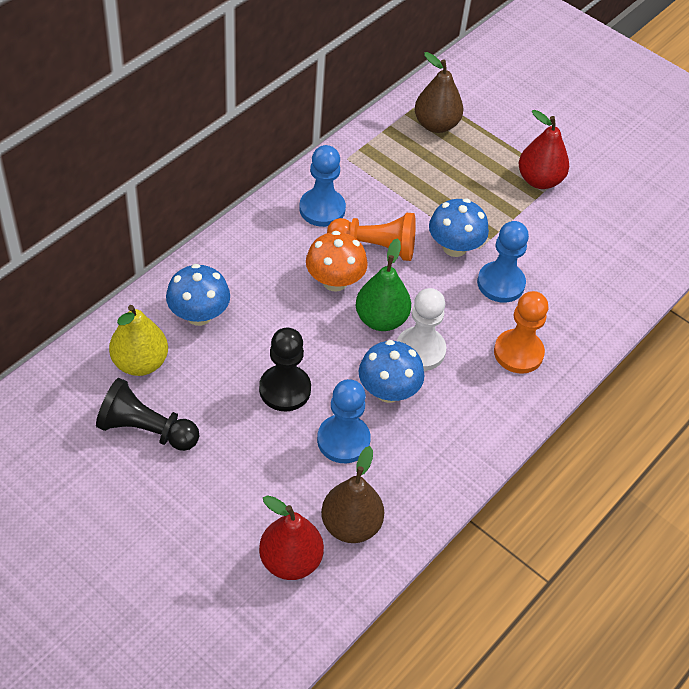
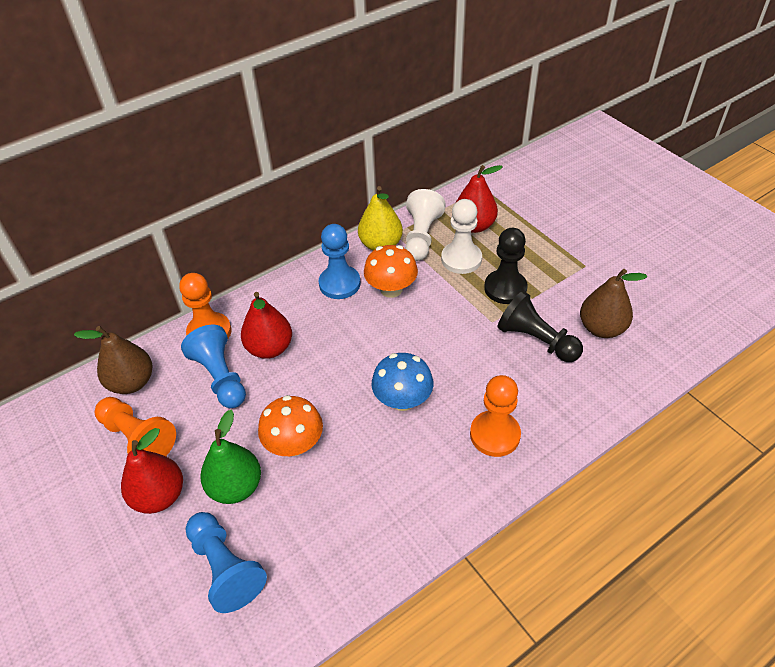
blue mushroom: [166,264,230,326] [359,340,425,403] [429,198,489,257] = 3 -> [372,353,433,411] = 1
orange mushroom: [306,231,368,292] = 1 -> [258,395,323,456] [364,245,418,298] = 2
orange pawn: [327,213,416,261] [494,291,548,374] = 2 -> [95,397,176,456] [179,273,231,339] [470,375,521,457] = 3
red pear: [259,495,324,580] [519,110,569,189] = 2 -> [121,428,183,514] [241,292,292,359] [456,165,503,233] = 3
white pawn: [397,288,446,371] = 1 -> [405,189,446,261] [441,199,482,274] = 2

